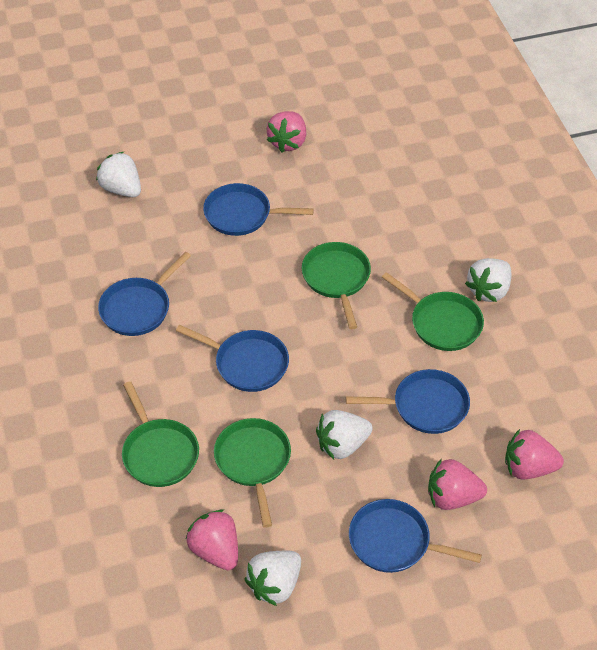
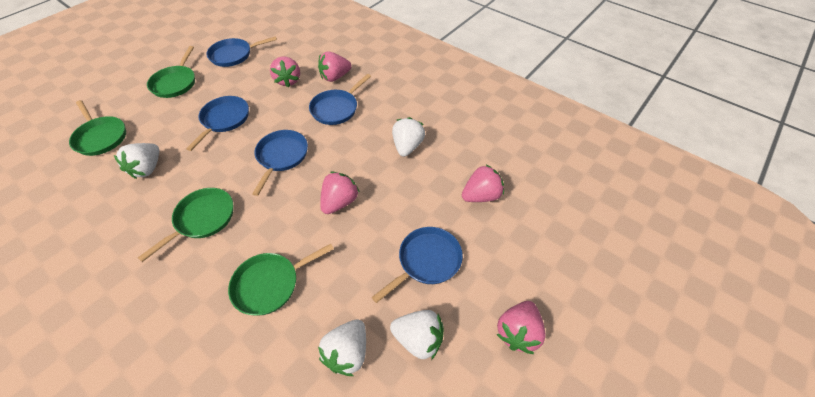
pink strawberry: [186,509,238,570] [267,111,306,152] [428,459,487,510] [505,429,564,479] = 4 -> [270,57,300,87] [318,52,351,82] [320,172,360,214] [462,165,504,202] [496,301,546,354] = 5

